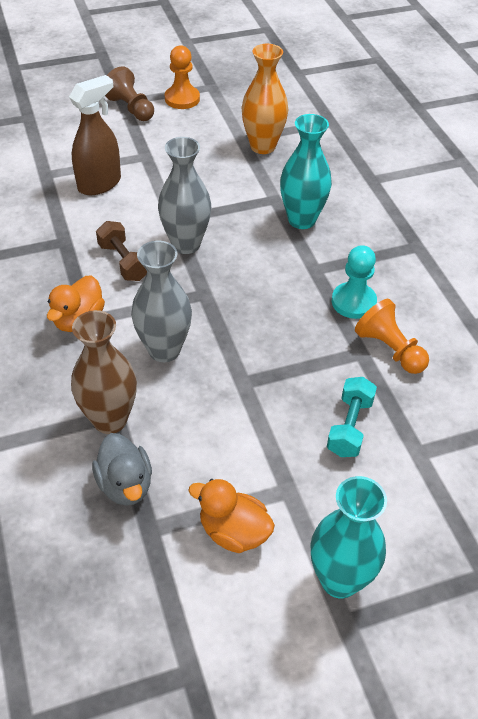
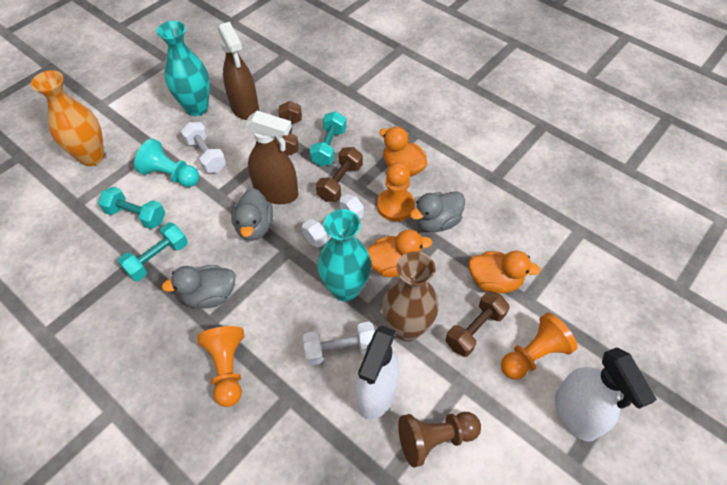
brown dumbbell: [96,221,147,281] = 1 -> [275,101,302,156] [316,147,363,202] [446,291,510,357] = 3
brown spray bottle: [69,75,121,195] = 1 -> [218,22,259,120] [245,111,298,204] = 2
grey duck: [92,433,152,506] = 1 -> [162,265,235,308] [231,188,273,241] [410,191,465,232] = 3
grey vase: [131,241,192,362] [158,137,211,254] = 2 -> none = 0
orange duck: [47,275,105,332] [188,479,275,553] = 2 -> [367,229,432,277] [379,126,428,177] [468,251,541,294] = 3
orange pawn: [165,45,200,109] [355,299,429,374] = 2 -> [197,326,244,407] [377,162,415,221] [501,313,578,380] = 3
turquoise dumbbell: [327,377,377,457] = 1 -> [98,187,165,229] [118,223,188,281] [310,111,346,166] = 3
white dumbbell: none = 0 -> [181,122,226,173] [302,194,364,248] [303,322,375,365] = 3
white spray bottle: none = 0 -> [355,326,400,420] [555,347,657,442] = 2

